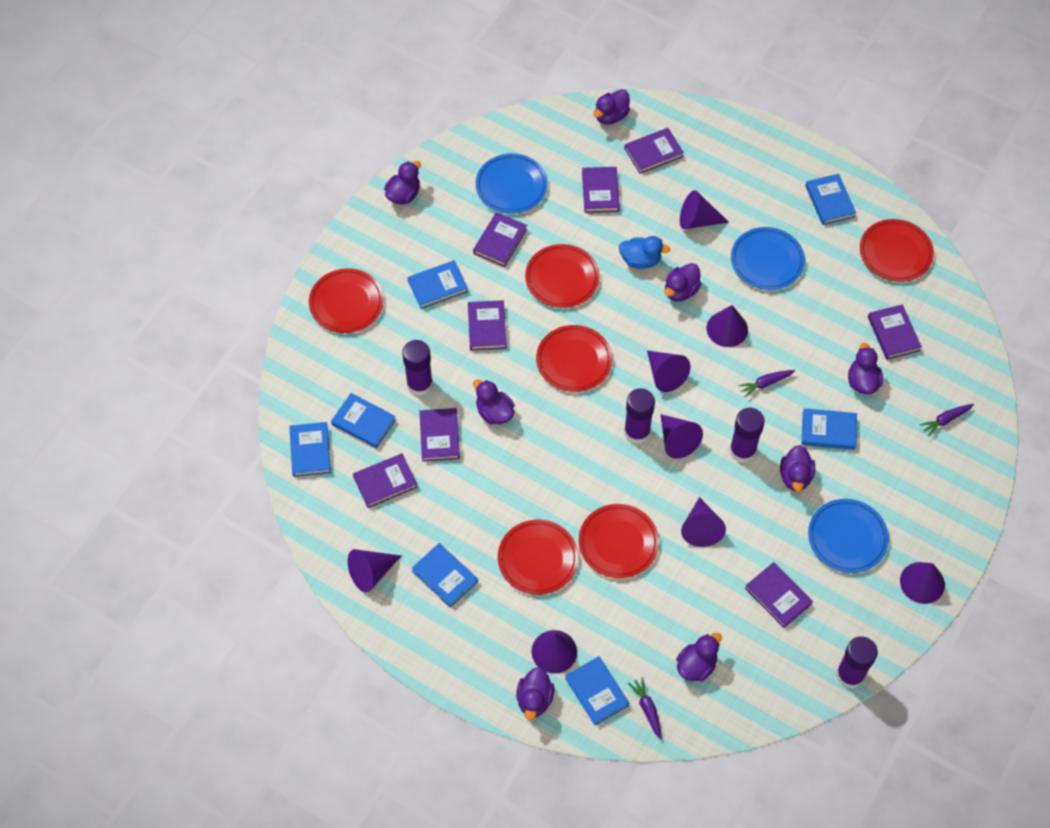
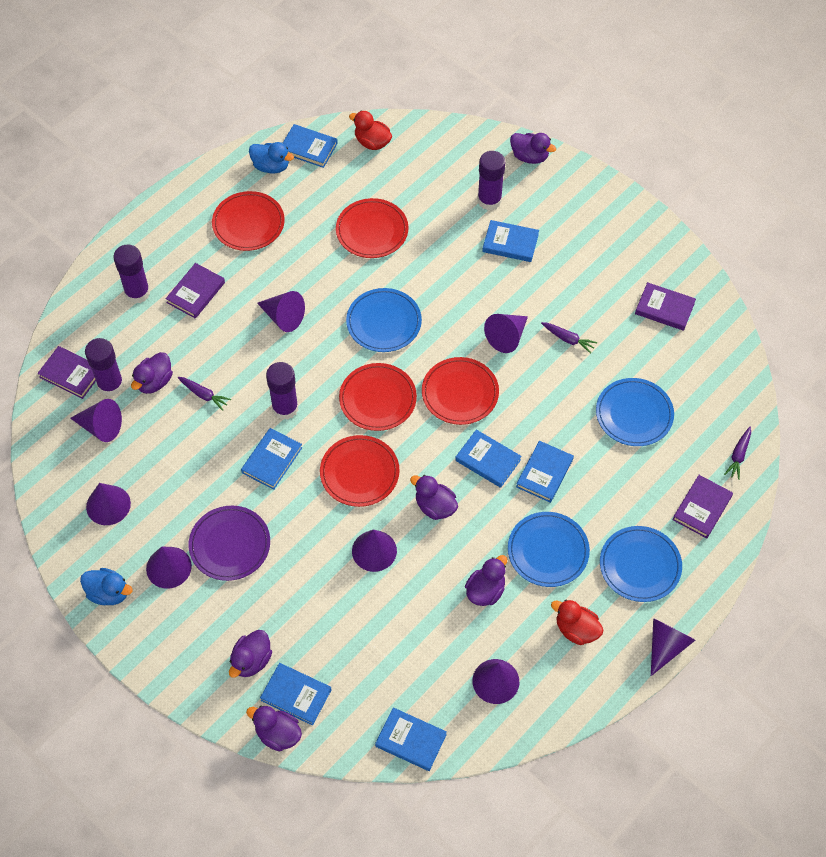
blue duck: [619,236,670,269] = 1 -> [80,568,133,605] [249,142,294,174] = 2
blue plate: [476,153,548,214] [731,227,805,290] [808,499,889,573] = 3 -> [346,288,422,352] [508,512,590,587] [596,378,674,446] [600,526,682,602] = 4
purple book: [353,453,418,508] [419,408,460,461] [468,300,507,350] [473,212,527,267] [582,167,620,213] [625,128,684,174] [745,562,813,628] [868,304,922,360] = 8 -> [37,346,96,399] [166,263,225,319] [635,282,696,331] [672,475,733,539] = 4
purple duck: [384,161,421,205] [473,379,515,425] [516,667,554,721] [593,89,630,125] [665,263,701,302] [676,632,722,681] [780,445,815,491] [848,343,883,394] = 8 -> [131,352,173,394] [229,630,272,678] [246,706,302,752] [410,475,458,520] [465,555,507,606] [510,133,556,164] = 6
purple plate: none = 0 -> [189,506,270,581] = 1
red duck: none = 0 -> [349,111,392,150] [551,600,603,645] = 2
red plate: [309,268,384,333] [498,520,578,595] [525,244,600,308] [536,325,612,392] [579,504,659,578] [860,219,934,282] = 6 -> [212,191,285,251] [320,435,399,507] [336,198,408,258] [339,363,417,431] [422,357,499,425] = 5

